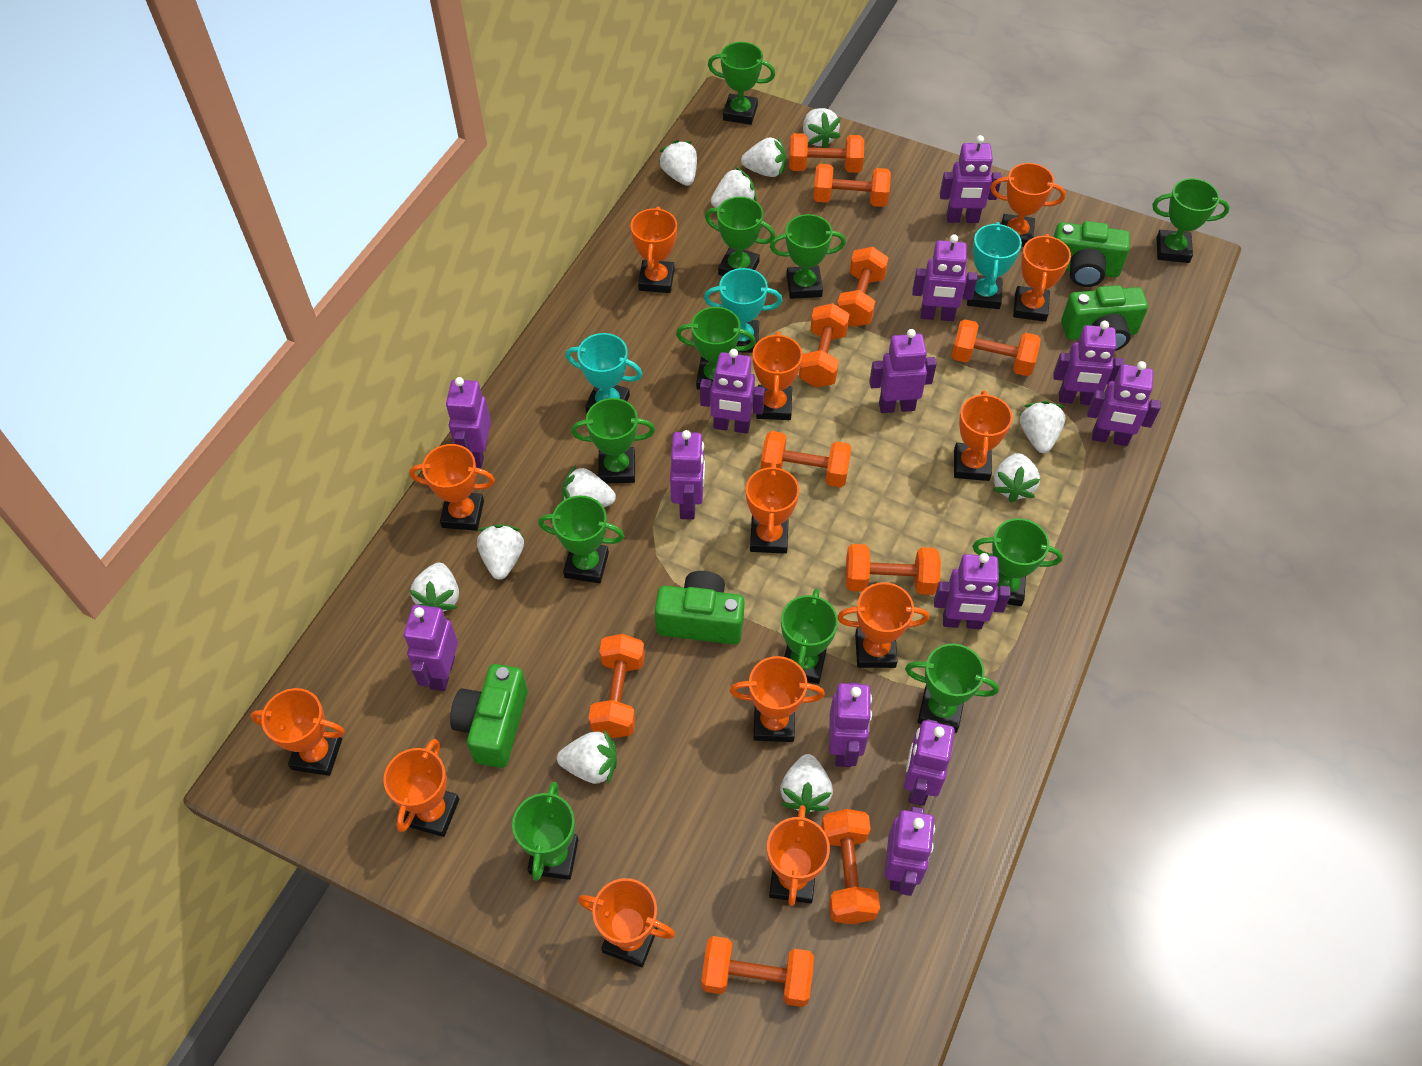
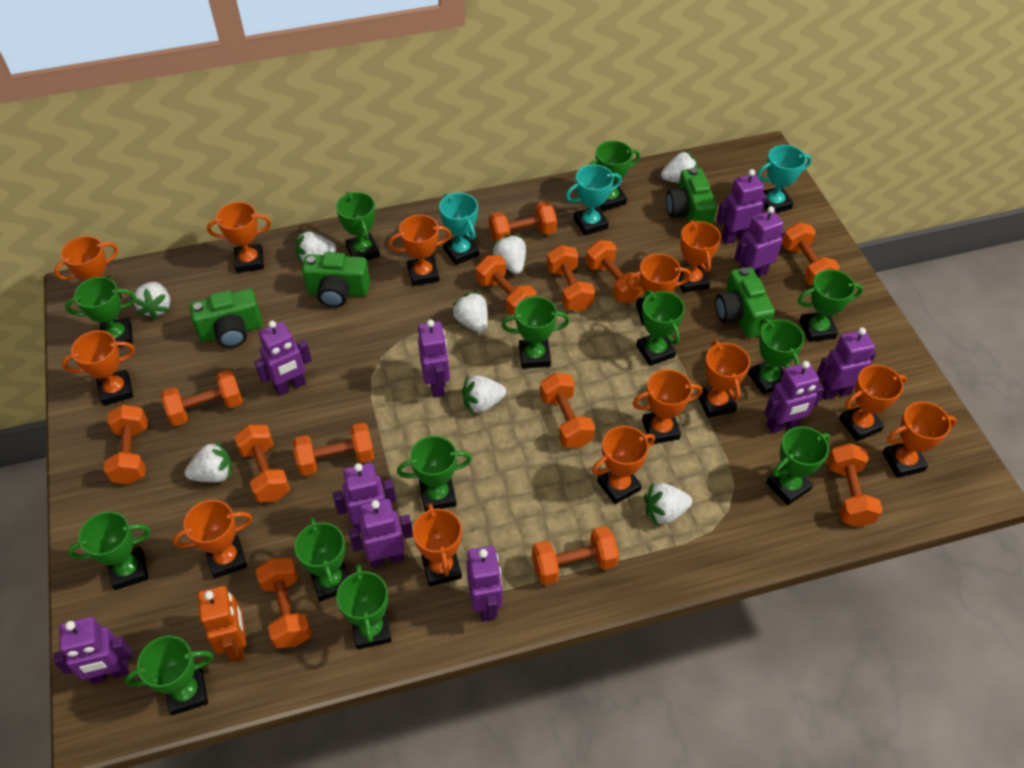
green trophy: [512,782,578,881] [538,496,624,584] [571,398,655,483] [676,307,756,390] [705,197,775,276] [708,42,775,125] [770,214,846,299] [781,588,838,684] [905,644,999,733] [972,518,1063,606] [1152,178,1230,263] = 11 -> [65,277,136,347] [68,511,151,590] [125,636,214,715] [294,518,348,601] [336,192,380,260] [336,564,392,649] [397,436,472,512] [501,296,570,369] [589,141,640,211] [636,290,685,366] [748,318,805,395] [766,426,830,505] [798,269,863,342] = 13
orange dumbbell: [588,634,645,738] [701,936,814,1007] [761,431,852,487] [789,133,864,173] [799,303,850,388] [813,164,891,207] [821,809,880,924] [837,247,888,327] [845,544,941,595] [952,319,1040,376] = 10 -> [104,404,148,485] [161,370,243,426] [234,425,290,503] [256,558,312,648] [293,423,374,476] [476,255,537,315] [489,202,557,242] [532,526,619,585] [540,373,595,448] [547,245,595,312] [586,240,643,302] [782,222,840,286] [827,443,883,527] = 13
orange robot: none = 0 -> [198,586,246,662] = 1
purple robot: [404,605,458,691] [446,377,491,468] [670,430,705,520] [700,349,765,434] [829,682,872,767] [869,329,937,413] [884,807,935,896] [904,719,955,806] [912,234,977,321] [934,553,1011,629] [940,135,1002,223] [1053,321,1125,405] [1087,361,1161,446] = 13 -> [53,617,132,684] [254,321,312,396] [333,463,396,532] [348,499,413,568] [418,320,450,398] [466,546,503,622] [716,169,767,244] [734,206,785,277] [764,361,824,433] [816,327,876,400] = 10
white strawberry: [409,563,459,612] [477,524,524,580] [557,729,617,785] [562,465,616,507] [658,140,697,186] [711,167,757,208] [741,137,786,177] [780,754,833,815] [803,108,841,148] [993,453,1040,503] [1020,401,1065,453] = 11 -> [134,282,171,320] [184,441,233,483] [295,231,336,265] [451,292,488,333] [462,375,506,415] [492,235,526,274] [644,482,692,526] [661,150,698,183] = 8

